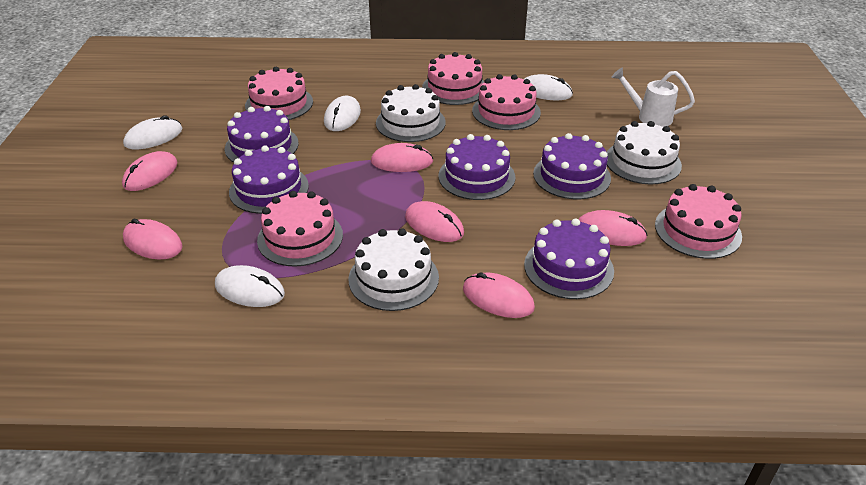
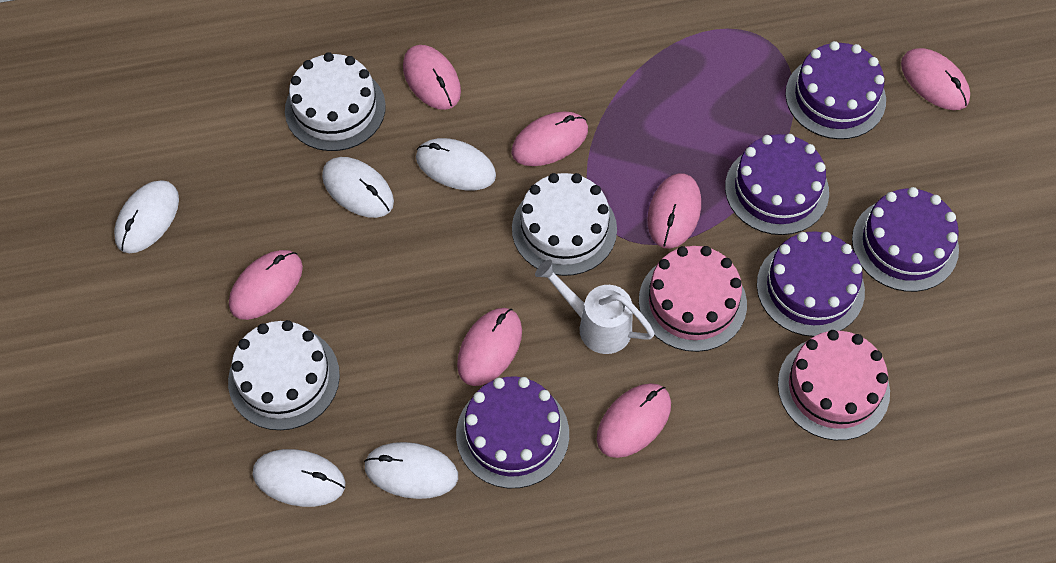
pink cake: [245,67,313,120] [257,191,343,267] [422,52,484,105] [472,74,541,130] [655,184,742,259] = 5 -> [639,246,747,352] [778,330,890,440] = 2
pink mouse: [122,151,178,191] [123,219,183,260] [371,143,433,172] [405,201,464,242] [463,272,535,318] [579,210,648,246] = 6 -> [229,250,303,320] [403,45,461,110] [457,308,522,386] [511,111,588,166] [597,383,671,458] [648,173,701,249] [901,48,970,110] = 7
white mouse: [123,115,182,149] [215,265,285,307] [324,96,361,131] [524,74,573,100] = 4 -> [114,180,179,253] [253,449,345,507] [322,157,394,218] [364,442,458,499] [416,138,496,190] = 5

